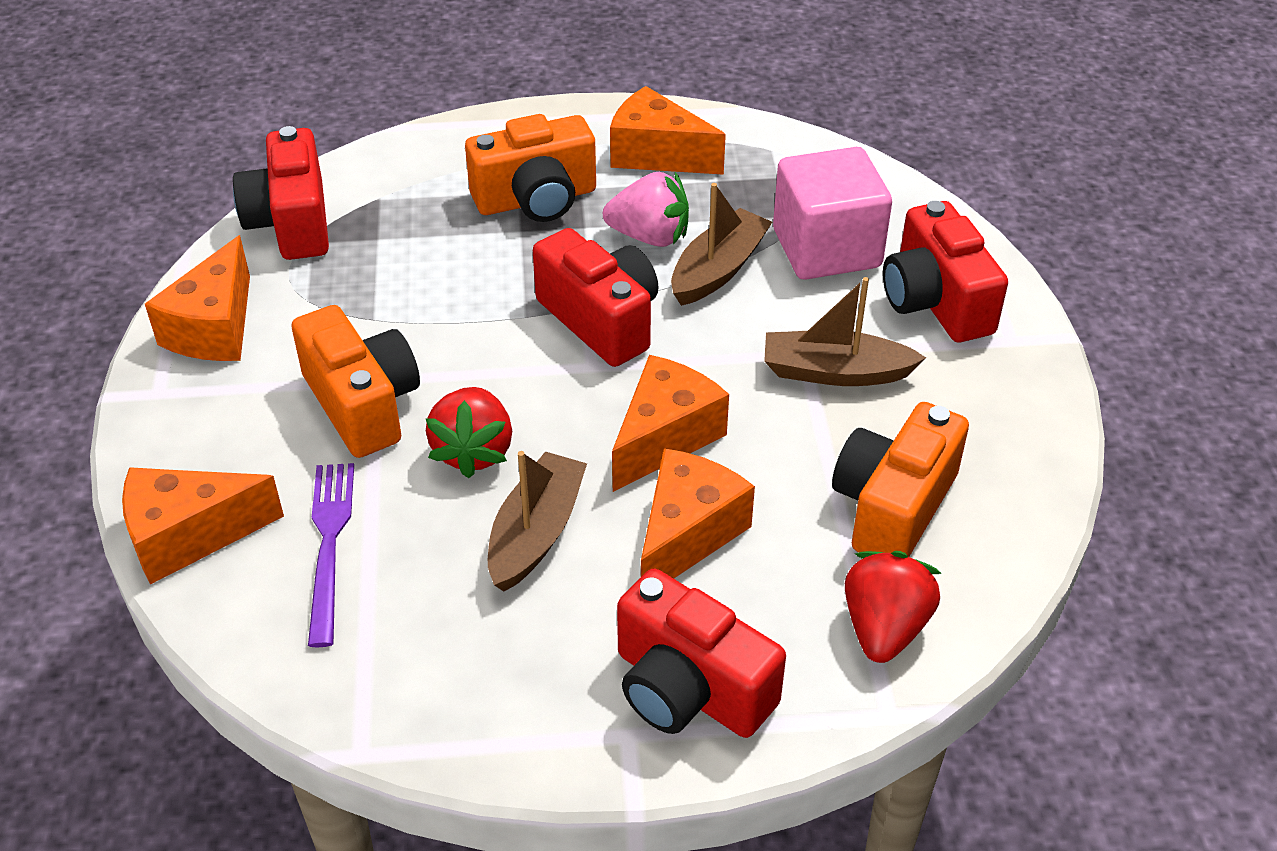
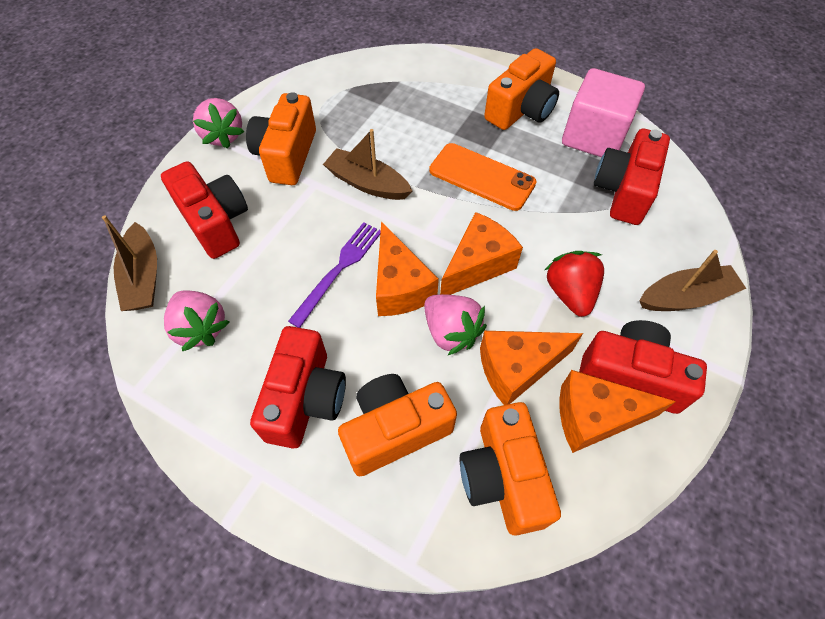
orange camera: [292,305,420,458] [465,114,596,222] [832,402,969,557] = 3 -> [246,92,316,185] [338,374,457,476] [459,402,561,536] [484,48,559,130] = 4
orange cheese: [122,467,284,584] [145,235,250,361] [610,86,726,175] [612,355,729,492] [641,448,755,578] = 5 -> [376,221,439,316] [440,212,523,295] [480,331,583,405] [559,370,676,453] = 4
orange phone: none = 0 -> [429,143,536,211] = 1
pink strawberry: [603,172,689,247] = 1 -> [164,290,229,351] [193,98,244,149] [424,294,487,356] = 3
red strawberry: [426,387,512,478] [845,551,941,663] = 2 -> [545,251,604,317] = 1

